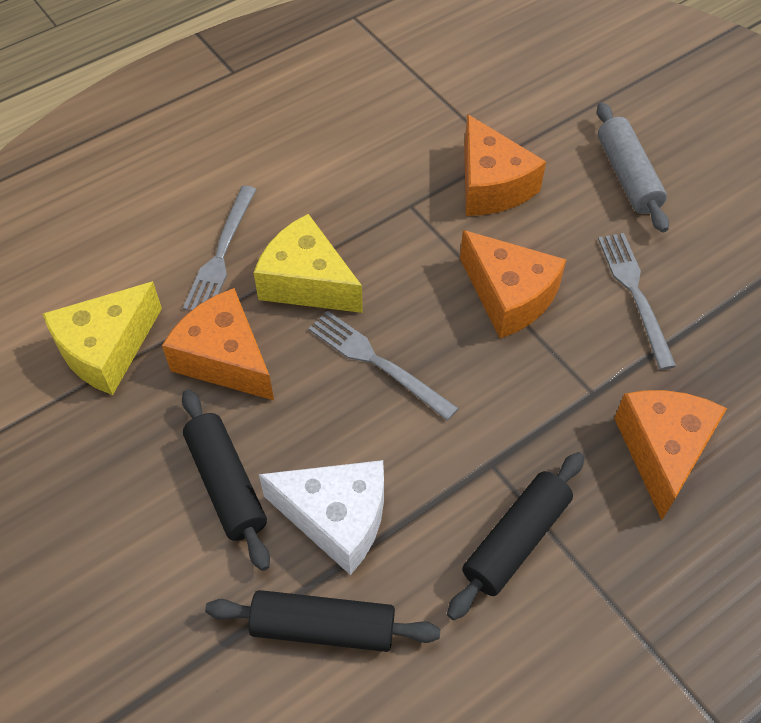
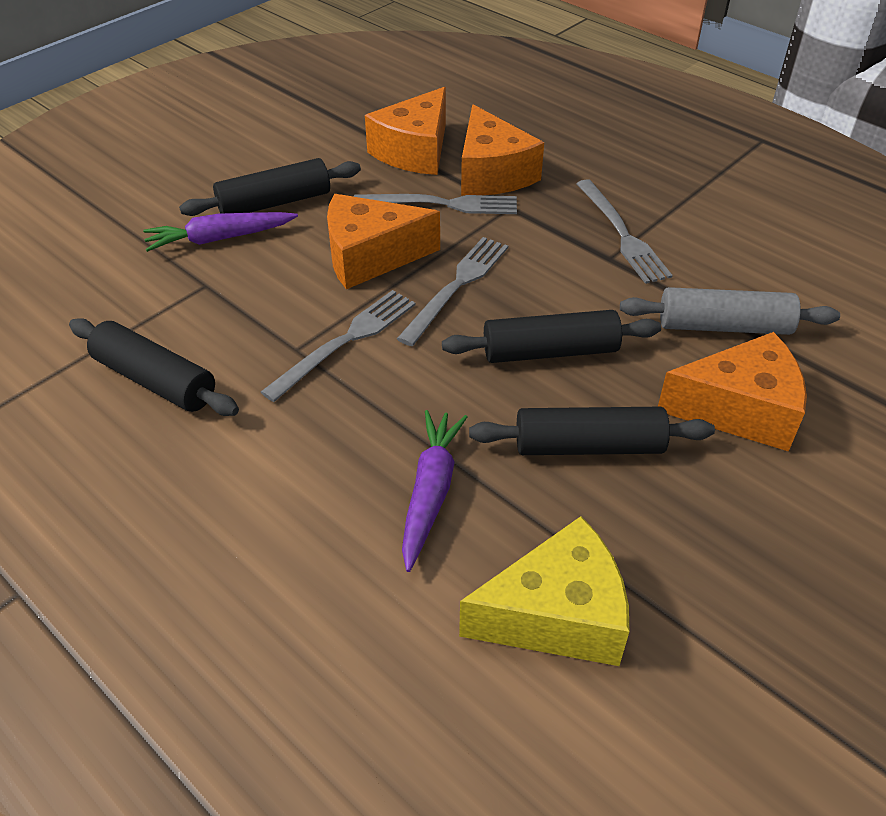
black rolling pin: [182,389,270,571] [205,590,440,652] [447,452,584,620] = 3 -> [69,318,239,416] [179,158,361,216] [442,310,661,363] [469,407,715,455] = 4
grey fork: [183,186,257,311] [309,311,459,421] [598,233,676,370] = 3 -> [261,290,416,402] [354,194,517,214] [397,237,508,346] [576,179,673,284] = 4
purple carrot: none = 0 -> [143,212,298,252] [402,410,467,572] = 2
white cheese: [259,460,384,575] = 1 -> none = 0
yellow cheese: [43,281,162,395] [254,214,363,313] = 2 -> [459,516,629,666] = 1

